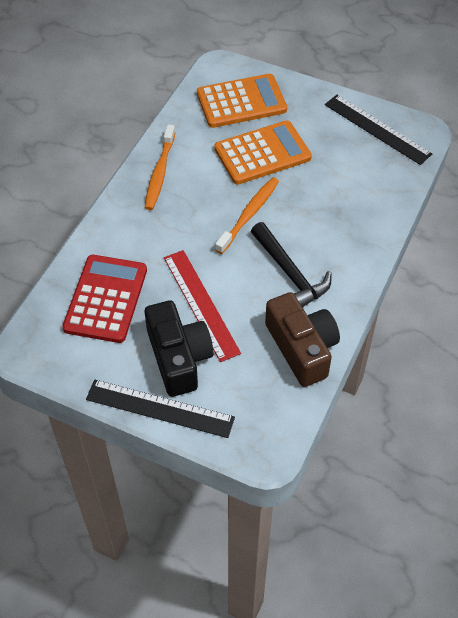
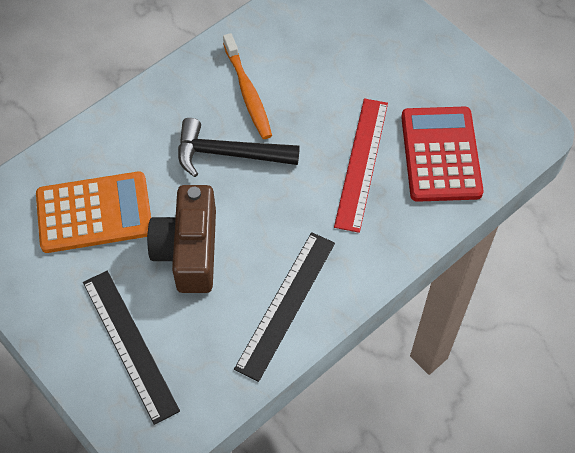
black camera: [145,301,214,397] = 1 -> none = 0
orange calculator: [197,74,287,128] [214,120,312,184] = 2 -> [36,171,151,253] = 1
orange toothbrush: [145,124,176,210] [215,177,279,254] = 2 -> [223,33,272,139] = 1

